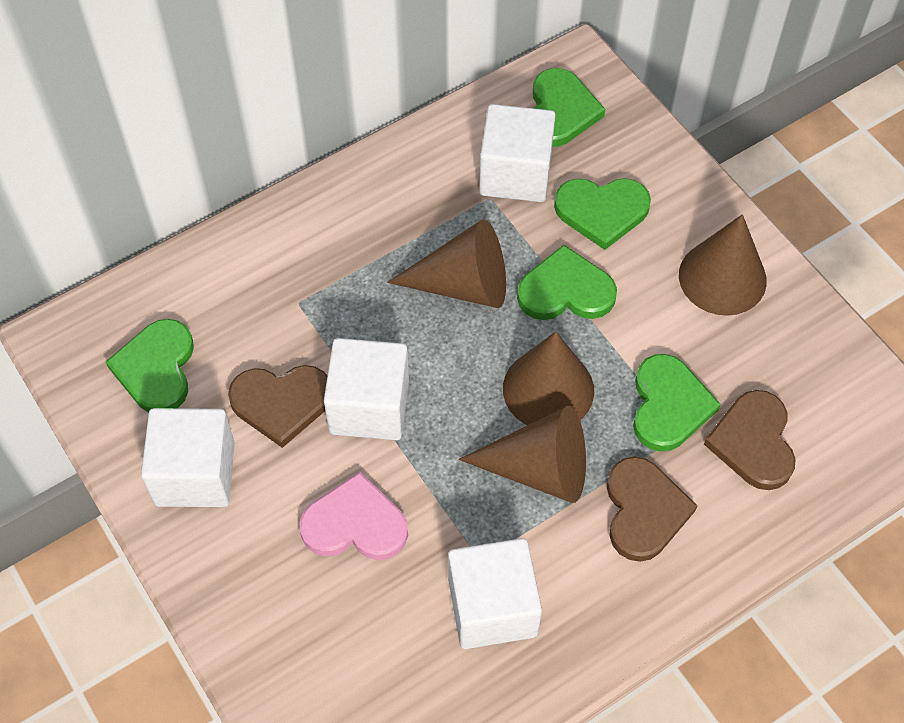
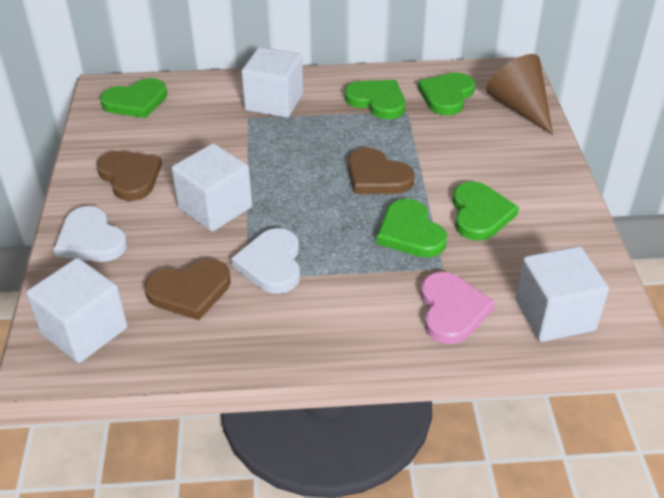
brown cone: [387,219,506,308] [459,406,586,503] [503,331,594,425] [679,214,767,316] = 4 -> [486,54,553,135] = 1
white heart: none = 0 -> [54,206,127,262] [231,228,300,294] = 2

